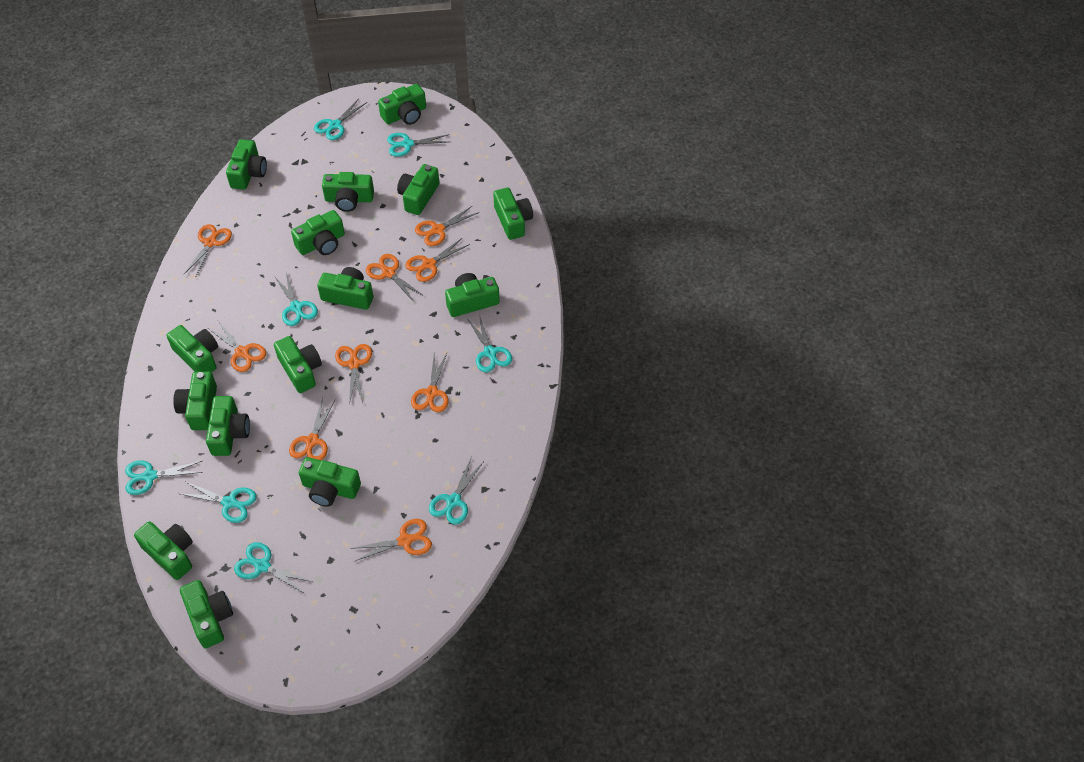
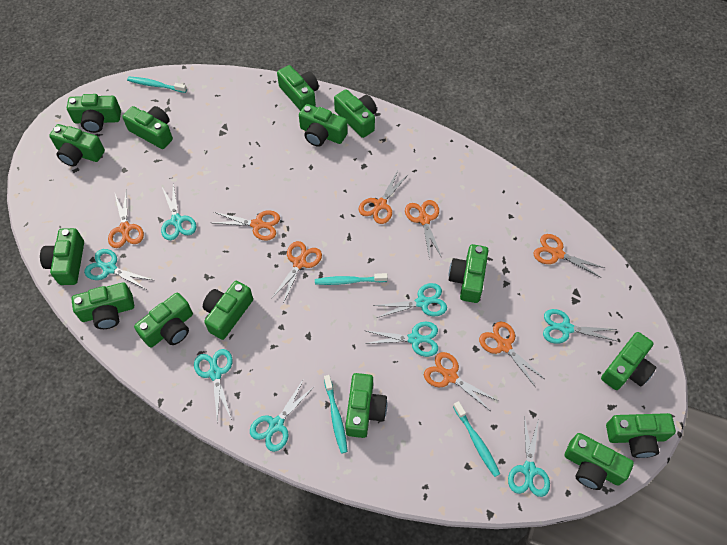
orange scissors: [184,224,232,278] [208,321,266,372] [289,397,335,460] [335,344,372,404] [350,519,432,561] [366,254,424,302] [405,238,470,282] [411,353,449,412] [415,206,479,246] = 9 -> [108,189,144,248] [214,210,280,241] [271,241,322,304] [359,171,409,224] [405,200,442,259] [424,352,498,410] [479,322,546,386] [534,234,605,277] = 8
turquoise toothbrush: none = 0 -> [127,77,187,93] [315,273,388,285] [324,375,348,454] [453,401,500,477] = 4

